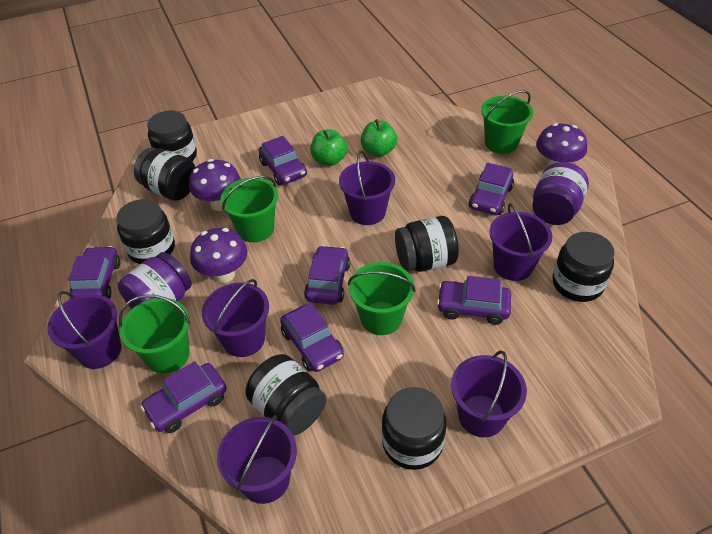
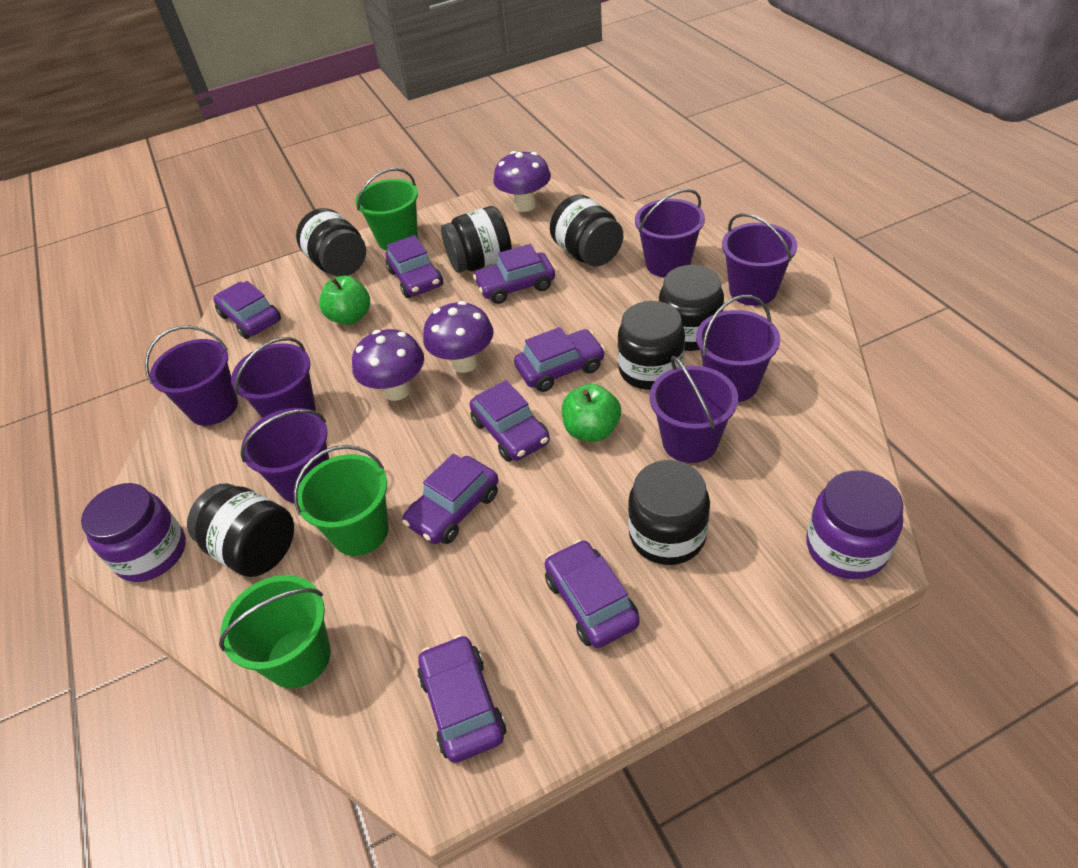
green bucket: [119,294,191,374] [220,176,278,242] [348,262,416,335] [481,90,533,154] = 4 -> [219,575,331,689] [294,445,389,556] [355,168,418,250] = 3
purple bucket: [47,291,121,369] [202,279,269,357] [217,415,297,504] [339,151,395,225] [451,350,527,437] [489,203,552,281] = 6 -> [145,326,238,426] [231,337,316,418] [240,408,329,503] [635,189,705,277] [649,356,738,463] [696,295,780,402] [722,213,797,306] = 7
purple car: [69,246,120,299] [141,361,227,433] [259,136,307,185] [280,303,344,372] [304,245,350,305] [437,276,511,325] [469,163,514,215] = 7 -> [213,281,281,339] [386,235,443,298] [402,454,498,544] [417,635,506,763] [469,380,550,462] [473,244,555,304] [514,327,605,392] [545,540,639,648] = 8

